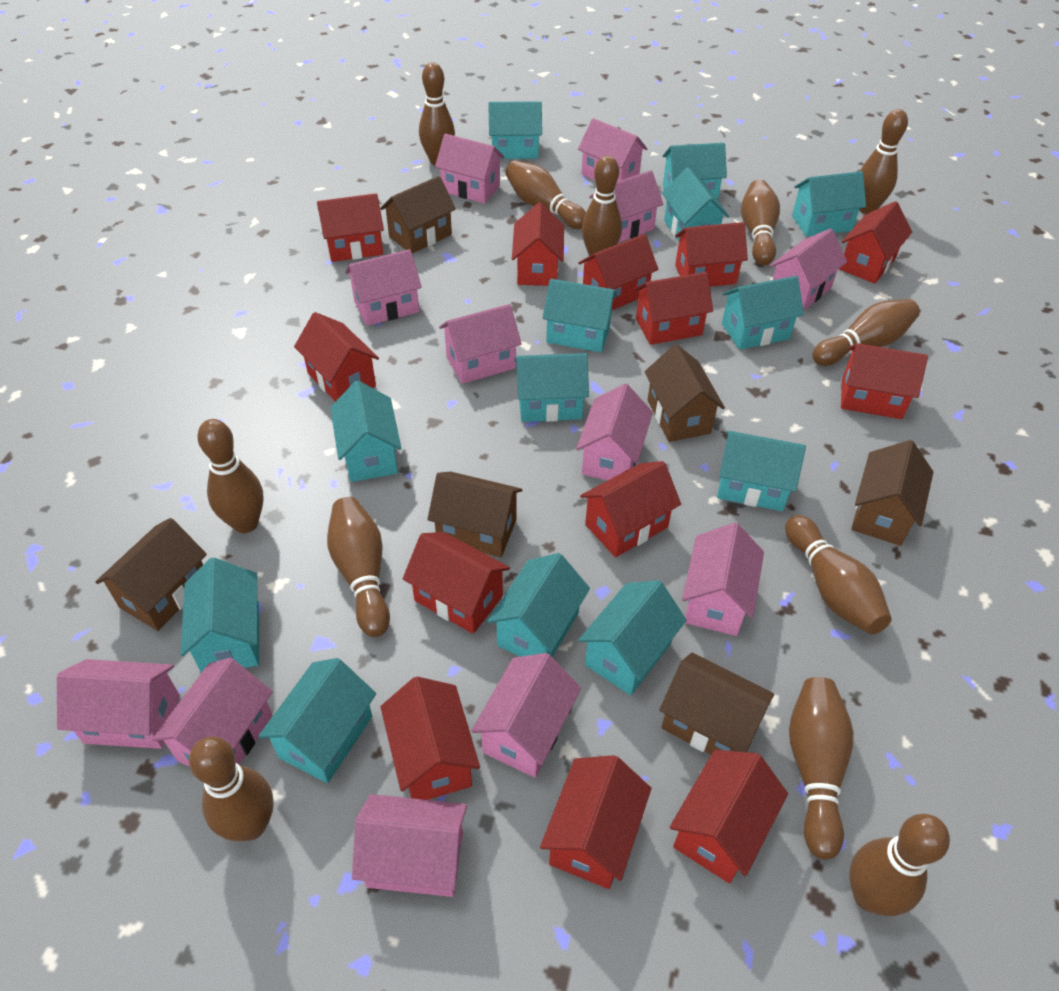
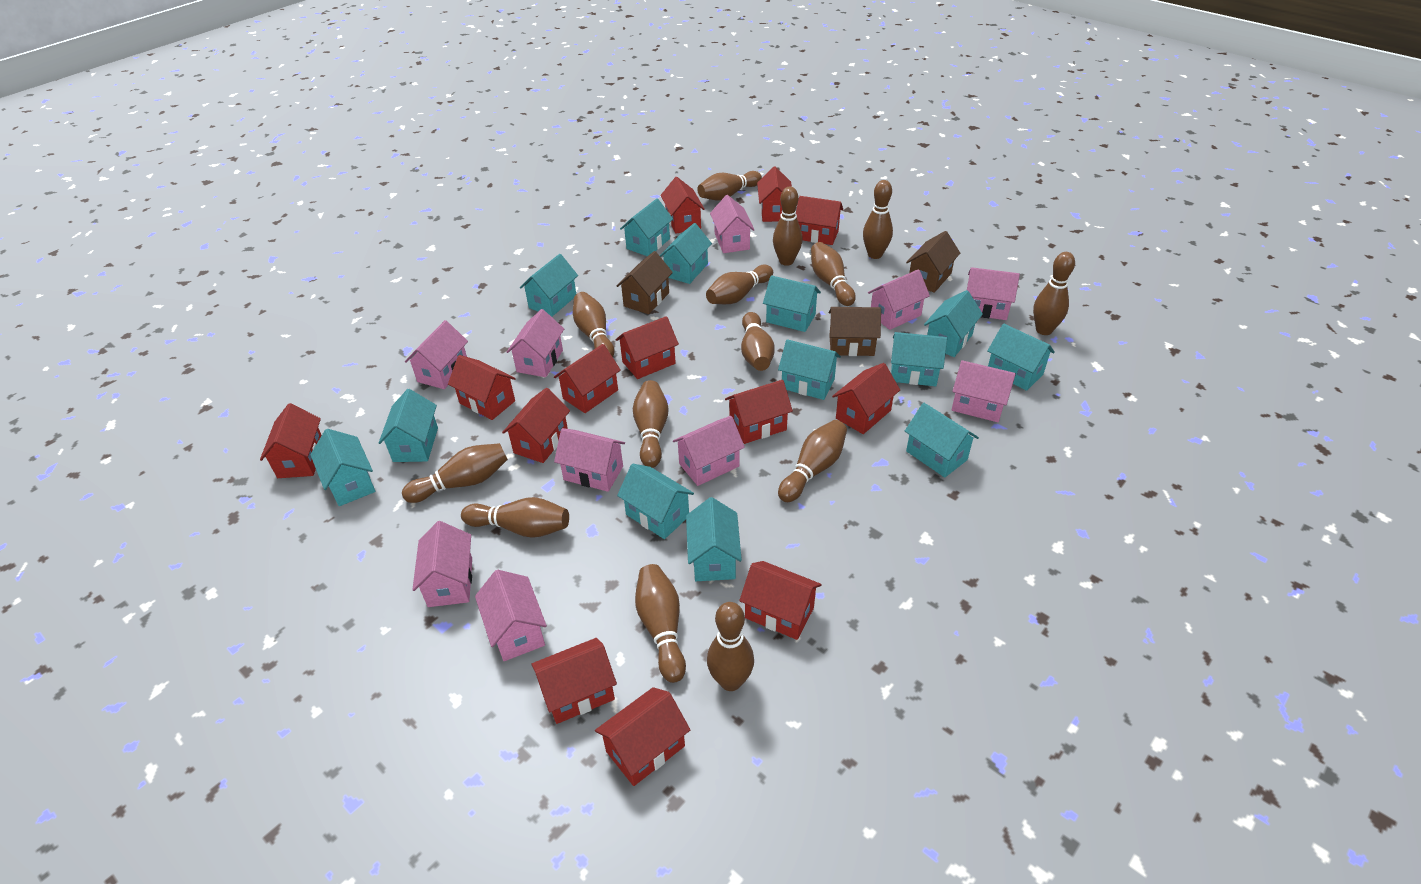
brown bowling pin: [189,736,274,841] [197,419,264,533] [327,497,390,637] [419,62,455,166] [505,160,586,229] [582,155,622,256] [741,179,780,265] [785,515,892,634] [789,677,854,860] [812,299,920,366] [849,814,950,916] [859,109,908,214] = 12 -> [402,443,508,503] [461,497,569,538] [573,292,615,357] [633,380,669,468] [635,564,686,683] [697,171,762,201] [706,265,773,304] [707,602,754,691] [741,312,775,371] [773,186,803,266] [778,420,847,502] [811,242,856,306] [863,180,893,259] [1033,252,1075,335] = 14
brown house: [95,518,207,631] [380,176,456,253] [427,472,522,557] [644,344,725,442] [659,652,774,755] [851,440,933,546] = 6 -> [617,251,673,314] [829,307,881,356] [906,231,960,293] = 3
pink house: [57,659,180,749] [152,658,273,767] [345,249,422,326] [352,794,467,897] [435,134,504,203] [439,304,522,384] [471,653,581,778] [576,384,653,480] [578,118,647,182] [589,170,663,242] [682,523,764,636] [770,229,847,311] = 12 -> [405,320,468,389] [412,521,472,607] [475,570,547,661] [507,309,564,377] [554,428,625,492] [673,416,745,486] [710,195,755,253] [868,269,930,330] [952,360,1016,422] [967,267,1020,320] = 10

